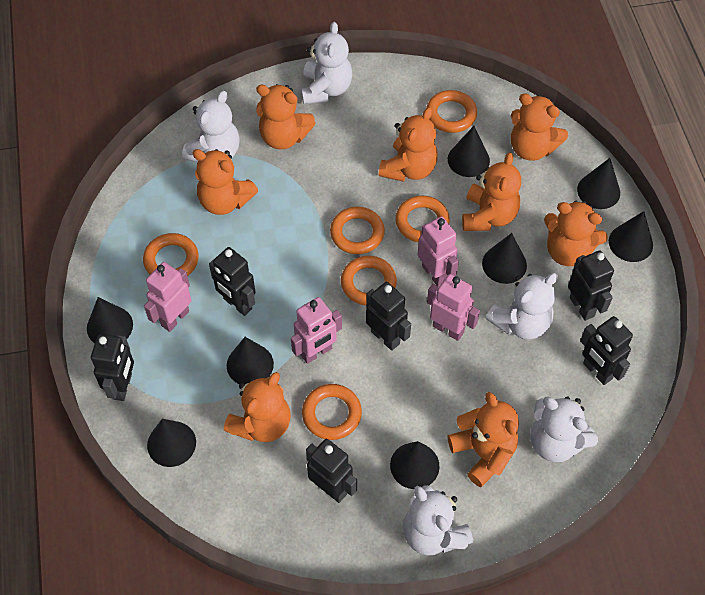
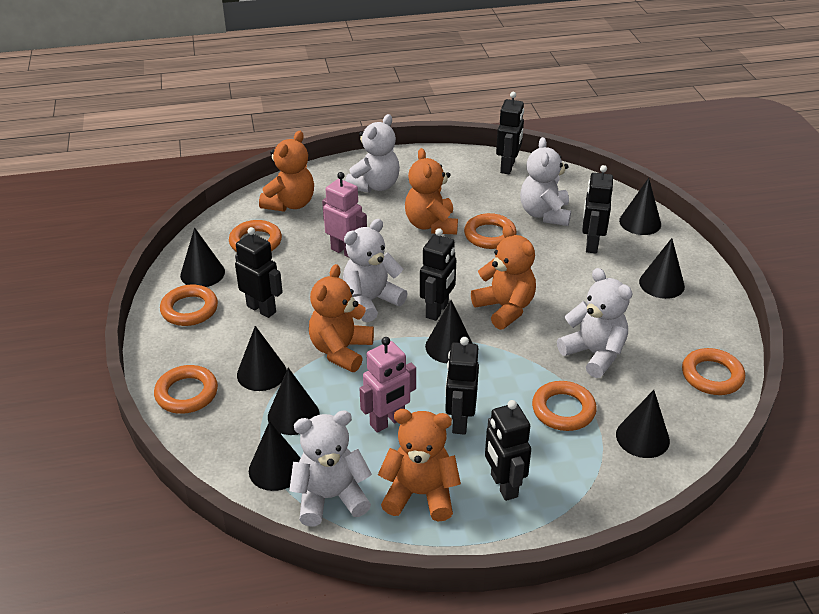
orange teddy bear: [192,149,258,215] [224,372,291,442] [256,84,316,149] [378,107,438,182] [448,392,519,487] [462,152,521,231] [511,93,568,161] [544,201,608,266] = 8 -> [259,131,314,212] [309,264,374,372] [378,409,461,521] [405,148,458,234] [471,225,536,330] = 5
pink robot: [144,262,192,332] [291,297,342,364] [418,216,459,287] [427,274,480,341] = 4 -> [322,172,367,258] [359,337,416,432] = 2

